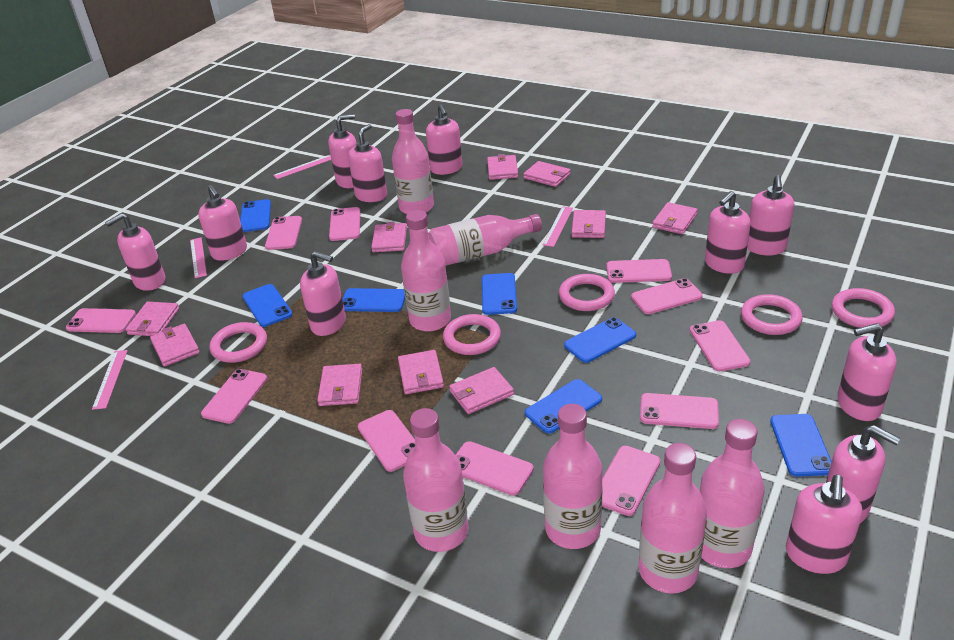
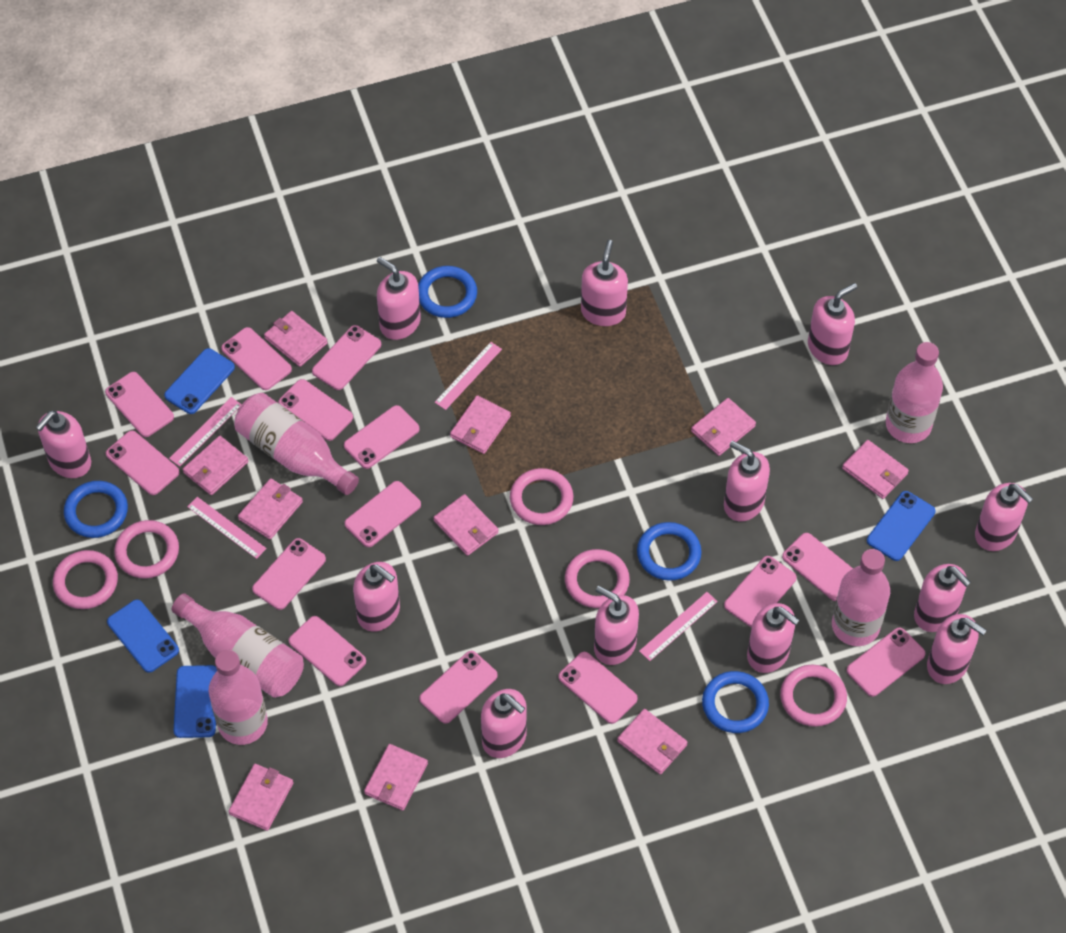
blue phone: [240,199,271,232] [243,284,293,327] [342,288,405,312] [482,273,517,315] [525,379,602,434] [564,317,636,363] [770,414,832,477] = 7 -> [107,600,179,673] [164,348,235,414] [173,665,217,738] [867,491,936,561] = 4
blue ring: none = 0 -> [64,481,128,538] [418,266,477,318] [637,522,702,581] [702,671,769,733] = 4
pink bottle: [392,109,434,214] [401,210,451,332] [403,408,469,552] [428,214,542,266] [543,404,603,549] [638,443,707,593] [700,419,765,568] = 7 -> [172,593,304,698] [208,650,268,745] [234,393,359,495] [832,549,890,646] [886,342,943,443] = 5
pink phone: [66,308,136,333] [201,369,267,424] [265,216,302,250] [329,207,360,241] [358,410,415,472] [455,441,534,496] [602,446,660,516] [606,259,672,283] [631,278,703,314] [640,393,719,429] [690,320,750,372] = 11 -> [105,372,174,437] [106,431,179,495] [221,327,292,390] [252,538,326,610] [278,379,353,441] [288,616,366,686] [312,325,381,390] [344,405,420,469] [344,481,421,547] [419,651,498,724] [559,652,638,724] [724,556,797,627] [782,533,853,601] [846,628,926,697] = 14
pink soap dispenser: [105,213,165,291] [198,185,247,261] [300,251,346,336] [328,114,357,188] [348,124,387,202] [426,104,463,175] [705,191,751,274] [747,175,794,255] [786,475,862,574] [826,425,900,523] [837,323,897,421] = 11 -> [35,410,91,478] [353,562,400,632] [377,257,421,340] [481,689,527,758] [581,240,628,326] [594,586,639,665] [724,441,770,521] [747,603,799,673] [808,283,857,365] [914,564,971,632] [927,614,987,684] [975,483,1033,551] = 12

